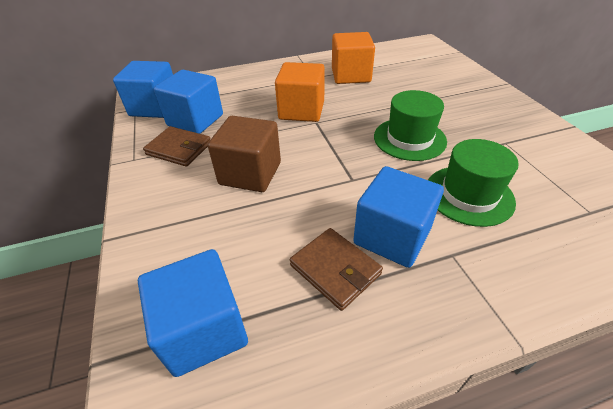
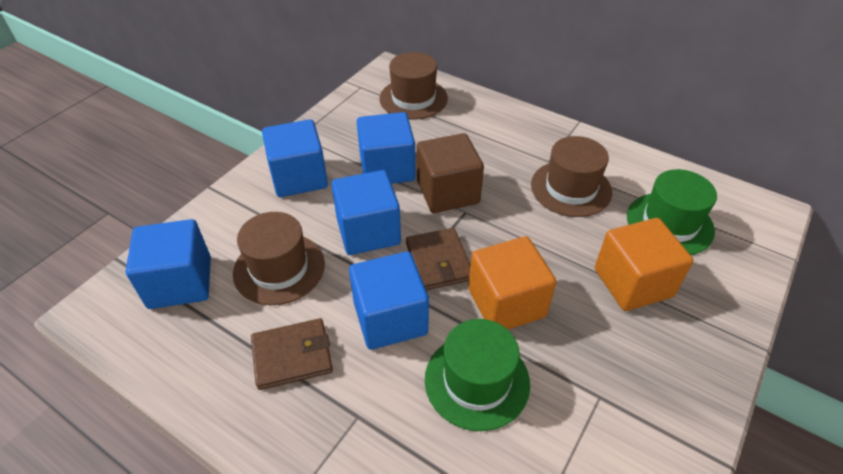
blue cube: [113,61,173,118] [138,249,248,377] [154,70,223,134] [353,166,444,268] = 4 -> [126,219,211,309] [262,119,328,197] [331,170,401,255] [349,251,429,350] [357,112,415,184] = 5
brown hat: none = 0 -> [233,212,325,305] [379,52,448,119] [531,136,612,217] = 3

